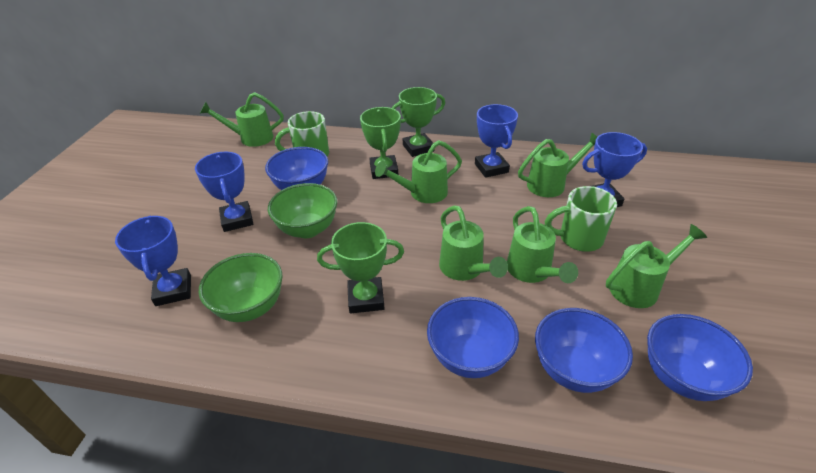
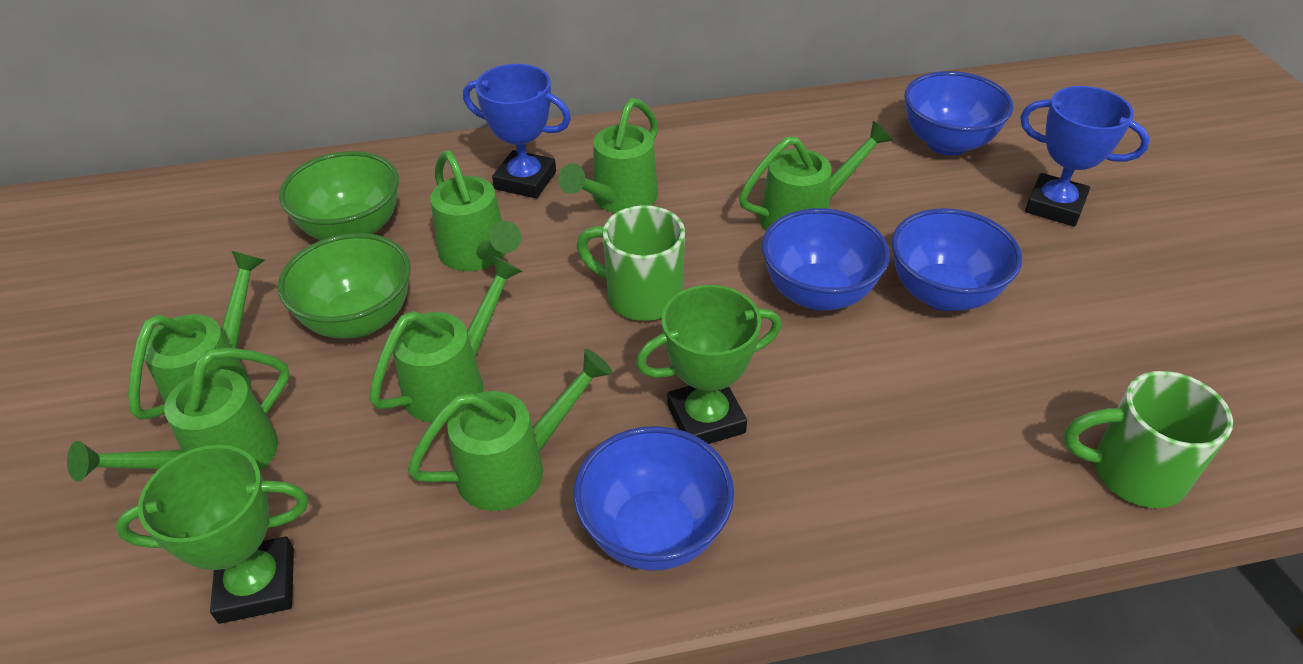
blue trophy: [115,216,191,306] [195,152,253,232] [475,104,518,178] [582,132,647,207] = 4 -> [463,64,571,198] [1020,86,1150,226] = 2
green trophy: [317,222,404,313] [360,107,401,179] [392,87,445,157] = 3 -> [115,445,308,624] [636,285,781,444] = 2
green watering can: [200,92,284,147] [375,140,462,203] [439,205,508,281] [507,206,578,283] [518,133,597,197] [606,224,707,308] = 6 -> [67,348,289,482] [128,251,265,420] [369,256,523,423] [408,349,613,511] [430,151,521,271] [558,98,658,213] [739,121,893,231] = 7

